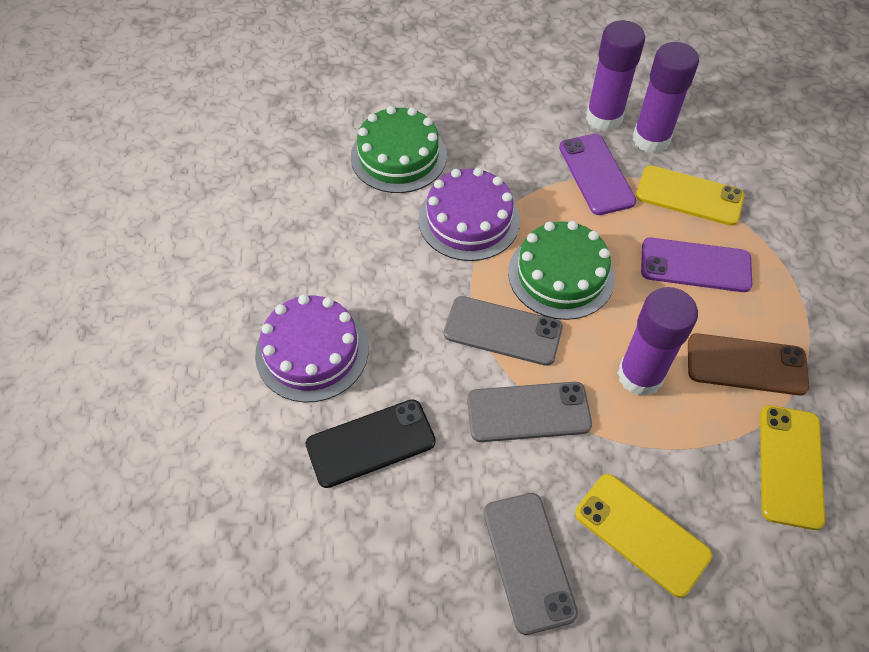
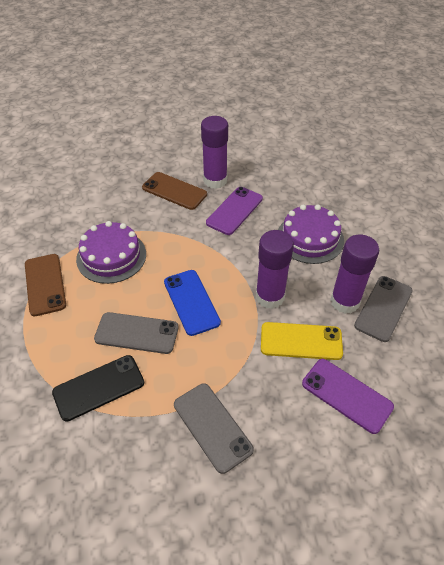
blue phone: none = 0 -> [164,270,221,336] = 1
brown phone: [688,333,810,396] = 1 -> [25,254,66,316] [142,172,207,210] = 2
green cake: [351,106,447,193] [508,221,615,320] = 2 -> none = 0
yellow phone: [575,474,712,598] [636,165,745,226] [760,405,825,530] = 3 -> [261,322,343,360] = 1

